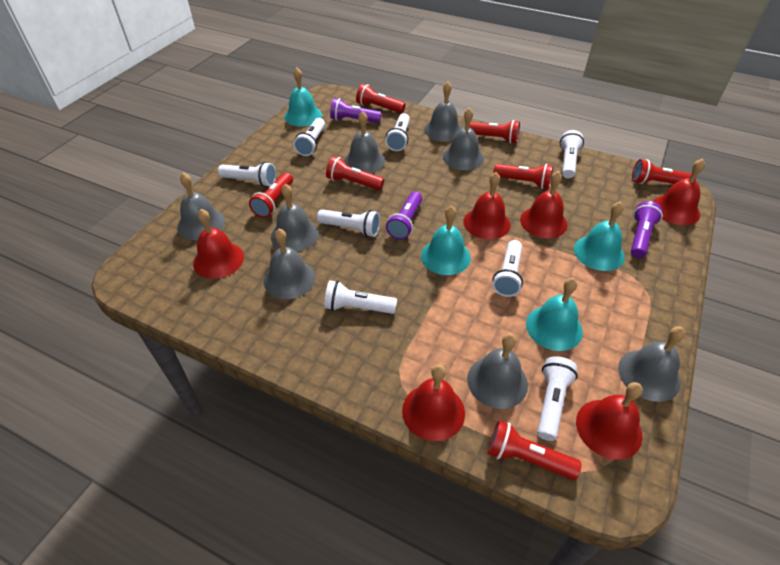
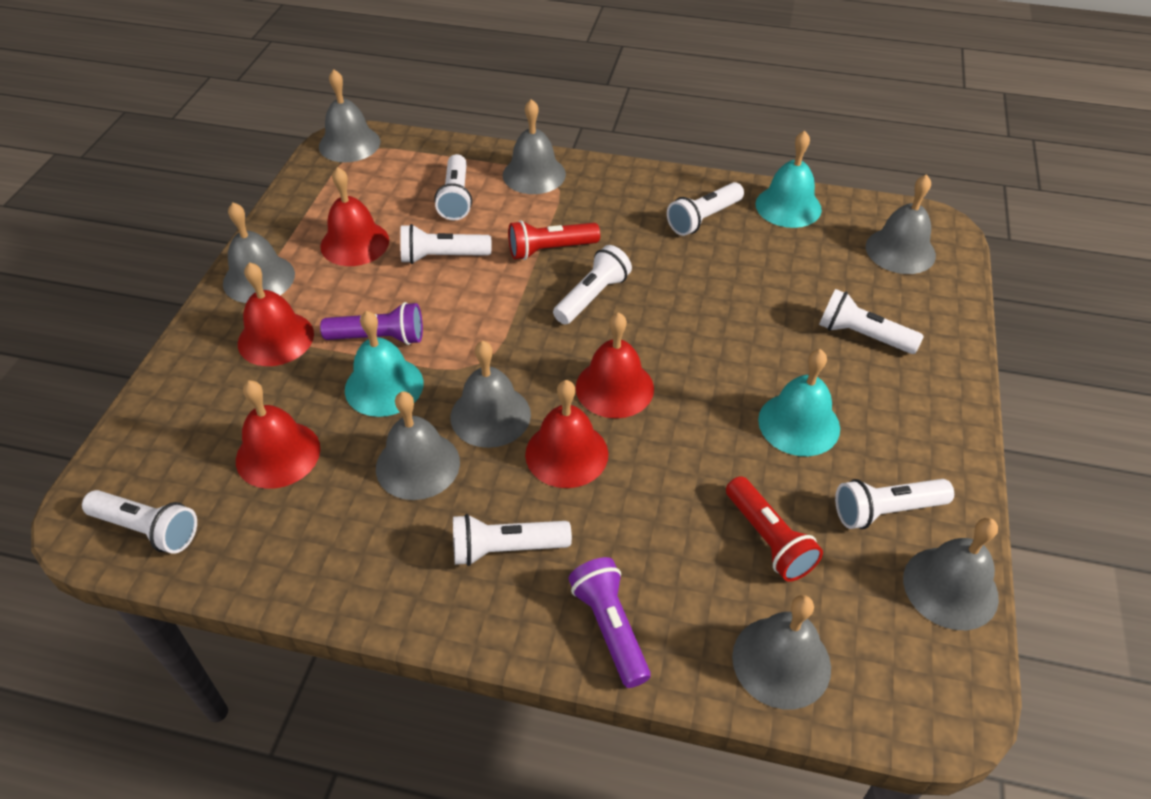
purple flashlight: [330,98,381,123] [386,191,422,240] [631,201,663,258] = 3 -> [320,302,423,345] [568,557,651,688] = 2
red bell: [193,209,244,279] [402,365,465,441] [464,172,511,240] [520,171,568,238] [576,382,643,460] [653,159,705,225] = 6 -> [236,380,320,489] [238,262,314,366] [320,167,389,266] [525,380,608,488] [576,312,654,418] = 5
red flashlight: [249,173,293,218] [326,156,384,190] [356,84,405,113] [469,120,520,143] [488,420,582,480] [494,164,553,189] [632,159,696,184] = 7 -> [508,220,600,260] [726,476,823,582] = 2
turquoise bell: [284,68,322,126] [421,206,471,275] [526,278,583,351] [574,202,625,271] = 4 -> [345,311,423,417] [755,131,822,228] [758,349,840,456] = 3

